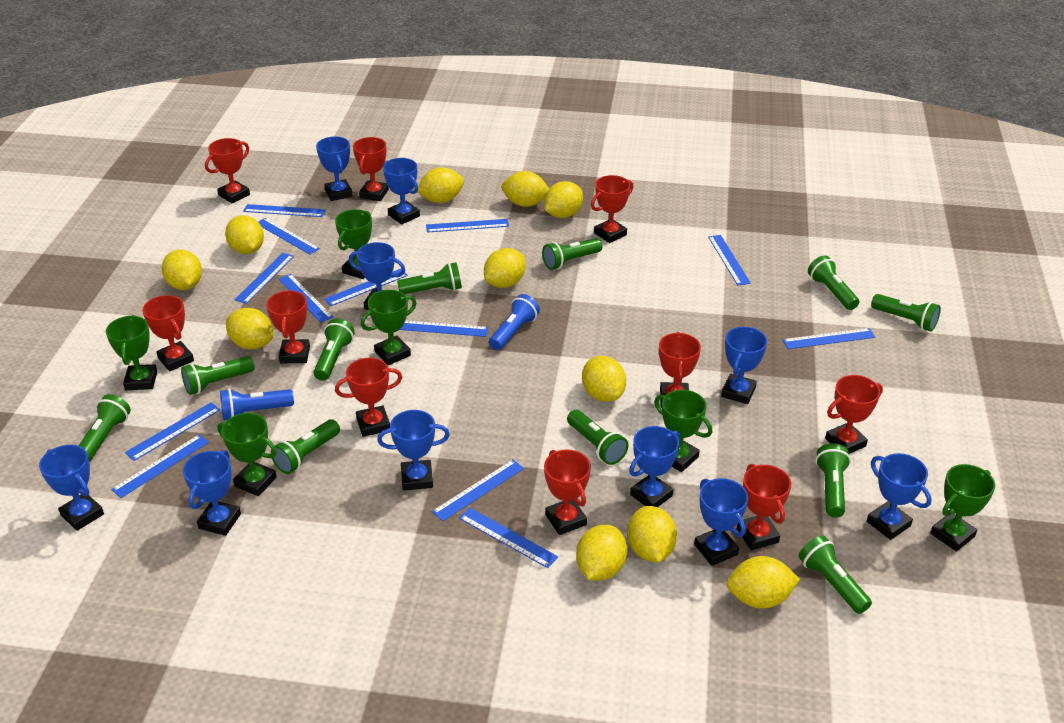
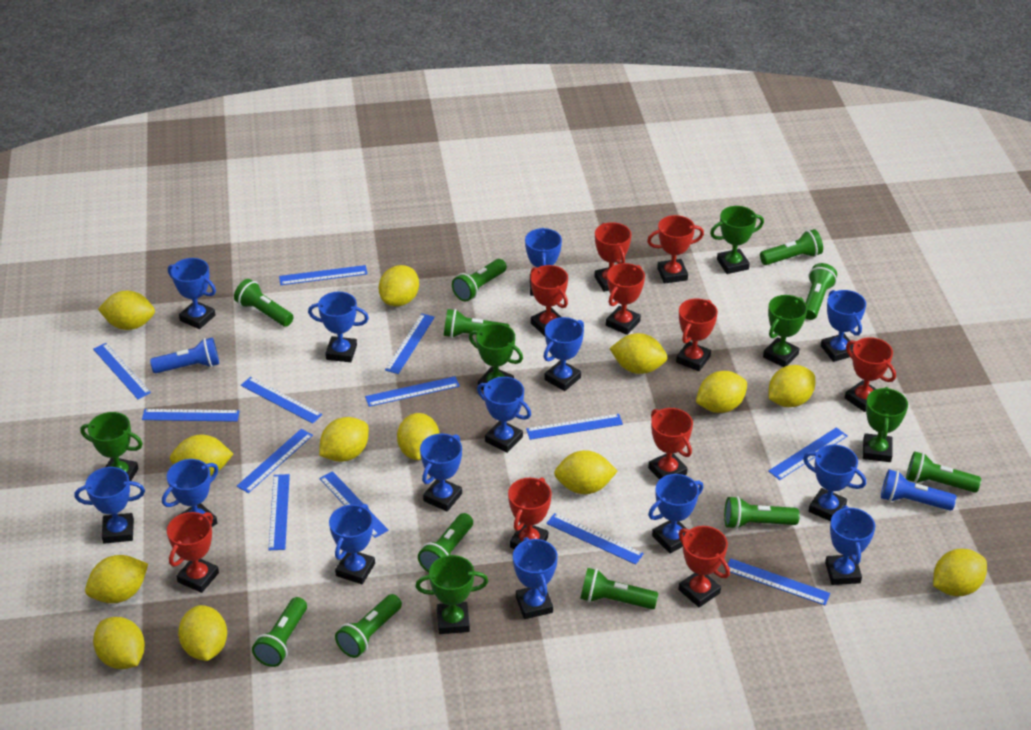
blue trophy: [39,445,104,531] [183,450,241,536] [316,136,353,201] [349,242,405,310] [377,410,450,491] [383,158,420,225] [629,426,680,507] [694,478,748,566] [721,327,767,404] [867,453,932,540] = 10 -> [75,467,145,544] [162,459,219,527] [168,258,216,329] [308,292,369,362] [329,504,375,584] [420,434,462,511] [477,377,531,453] [513,537,558,619] [525,228,562,296] [543,317,584,391] [648,474,703,554] [803,444,866,521] [821,290,866,362] [825,505,875,585] = 14
yellow lemon: [162,249,202,290] [225,215,264,254] [226,308,273,349] [418,167,464,203] [484,248,526,288] [501,171,549,207] [544,181,583,218] [576,525,627,581] [582,356,626,402] [627,506,677,562] [726,556,800,609] = 11 -> [85,555,148,603] [93,617,145,669] [98,291,155,330] [170,435,233,476] [178,605,227,661] [319,417,369,462] [379,265,419,306] [397,413,440,460] [554,450,617,494] [609,333,667,374] [696,371,747,413] [769,365,815,407] [933,549,987,596] = 13

